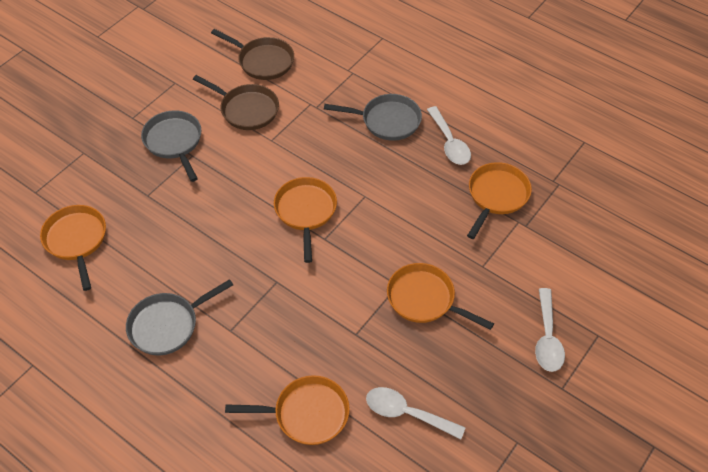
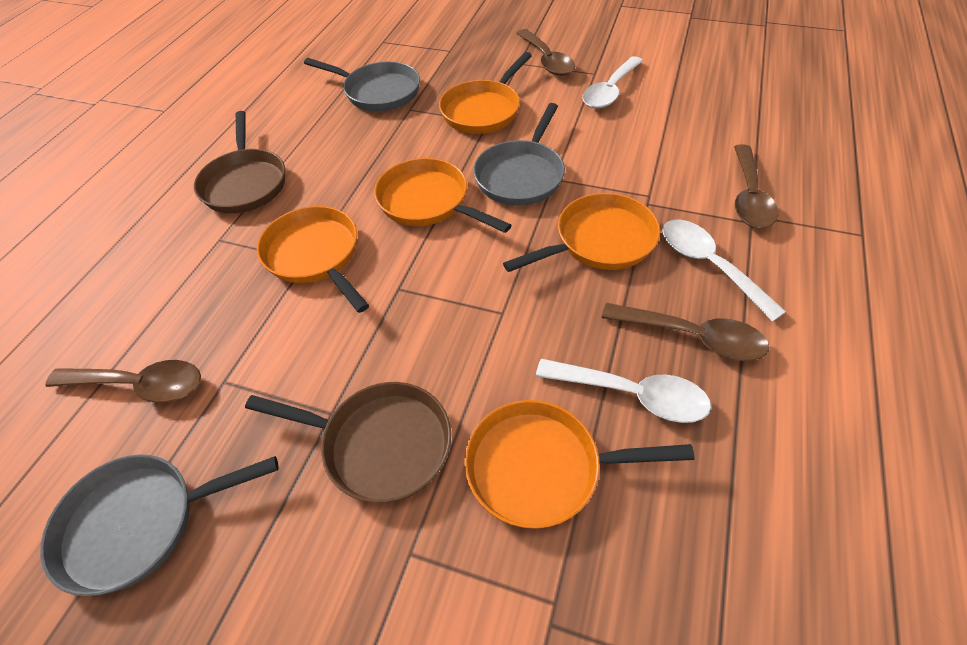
brown spoon: none = 0 -> [45,360,201,403] [516,29,575,76] [602,303,769,361] [734,144,778,228] = 4

